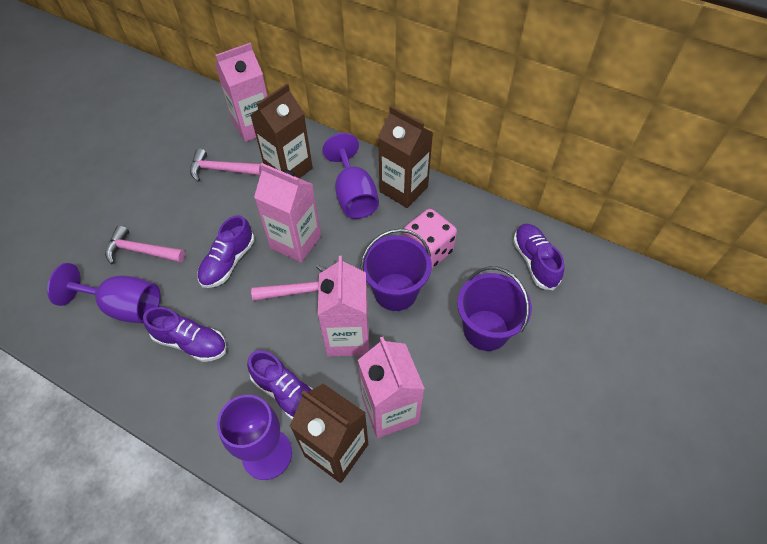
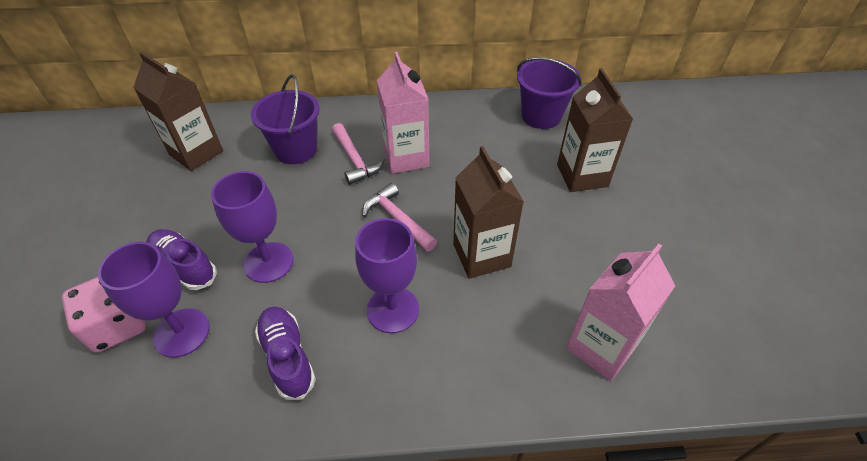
pink carton: [216,43,267,142] [254,163,321,262] [318,256,369,357] [358,337,425,438] = 4 -> [377,52,430,174] [566,244,675,381] = 2
pink hammer: [105,225,185,264] [190,148,262,182] [251,264,327,301] = 3 -> [332,123,385,185] [362,183,437,252] = 2
purple shoe: [143,307,227,362] [197,215,254,288] [247,350,313,420] [513,224,564,290] = 4 -> [146,229,217,290] [255,306,316,400] = 2

